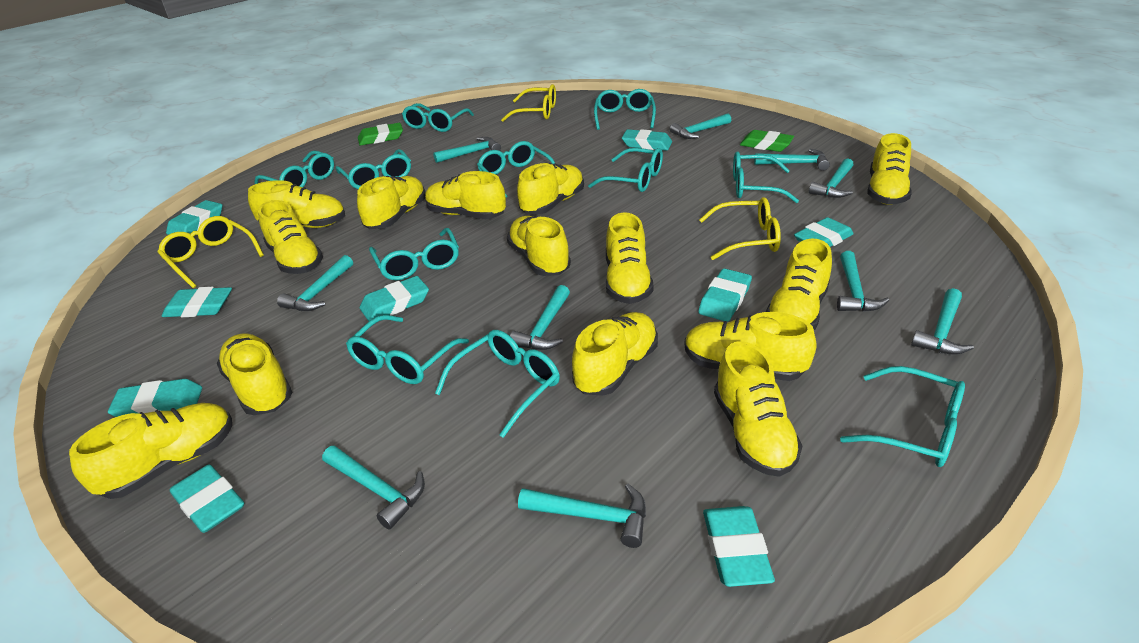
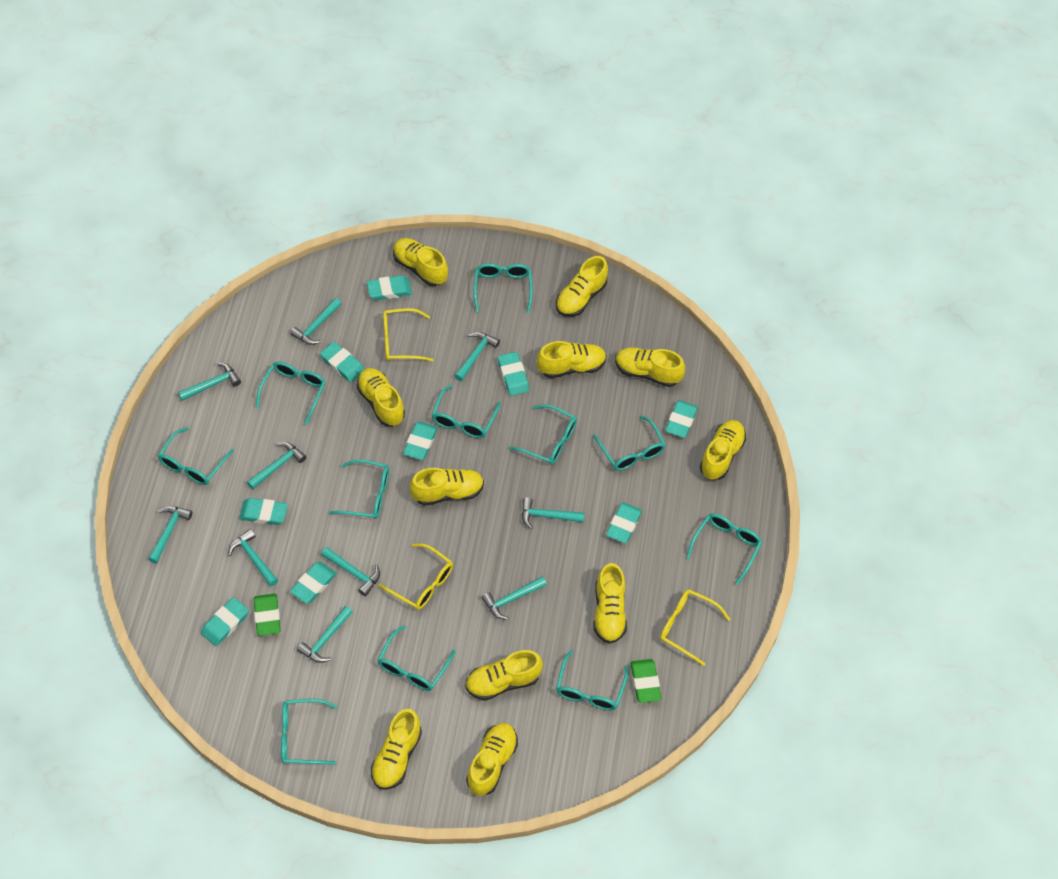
yellow shoe: [69,403,232,499] [217,333,293,415] [248,180,345,228] [258,200,323,274] [357,176,425,229] [425,171,506,219] [507,216,571,276] [517,163,584,214] [572,312,658,396] [606,212,654,304] [684,312,816,381] [714,342,803,477] [766,239,832,330] [867,133,912,205] = 14 -> [357,368,405,426] [370,709,422,790] [393,238,448,286] [410,468,484,506] [465,650,543,701] [466,723,518,796] [537,341,607,378] [556,256,608,317] [593,563,627,644] [615,347,685,387] [700,420,746,480] = 11

